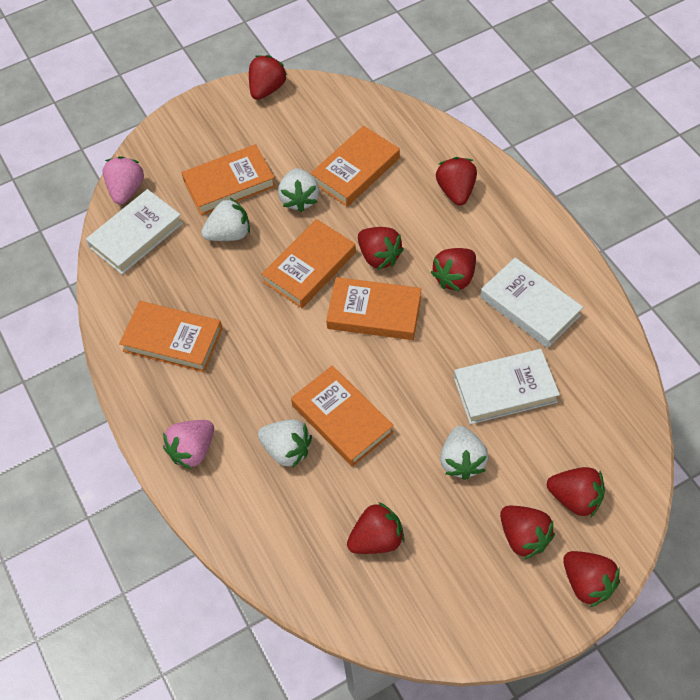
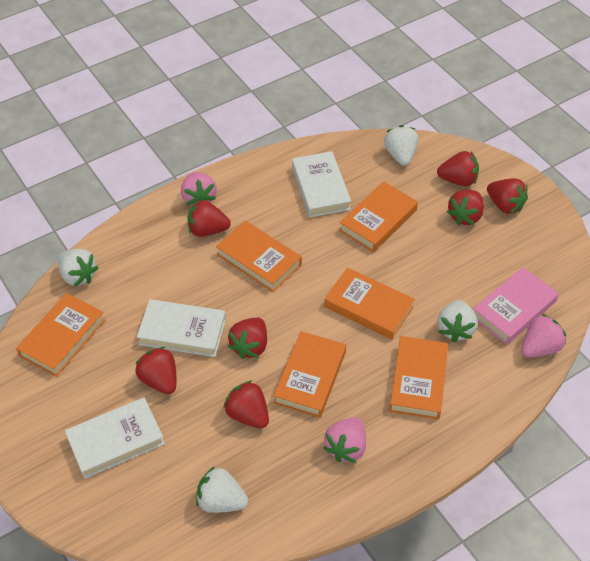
pink book: none = 0 -> [473,267,559,345] = 1
pink strawberry: [103,156,144,205] [163,420,214,469] = 2 -> [181,172,217,206] [323,417,366,463] [521,314,566,358] = 3
red strawberry: [249,55,287,100] [347,502,404,554] [358,227,404,270] [431,248,476,291] [436,157,477,206] [500,506,555,560] [547,467,605,517] [563,551,620,608] = 8 -> [135,347,176,394] [187,199,231,237] [223,380,269,428] [228,318,267,359] [437,151,479,186] [447,190,484,225] [487,178,528,214] = 7

